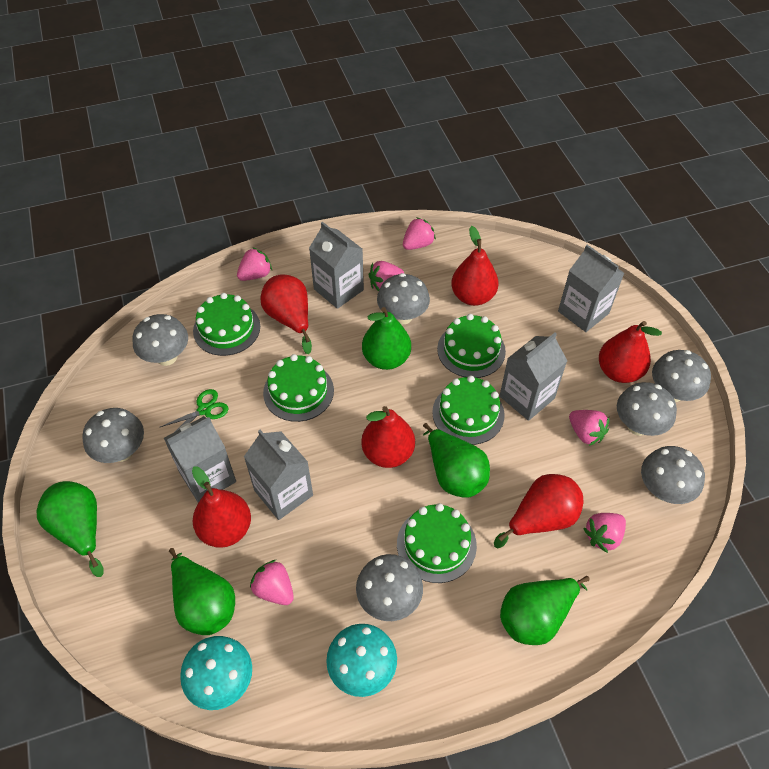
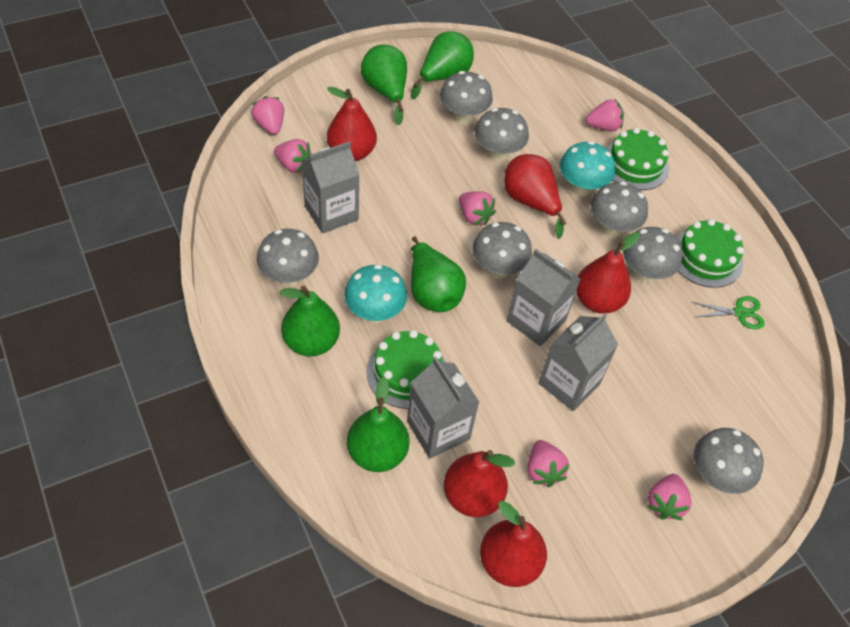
green cake: [193,293,260,356] [263,354,334,422] [397,503,477,583] [432,376,505,445] [437,314,506,378] = 5 -> [366,330,445,409] [606,127,669,190] [676,219,744,288] = 3
grey carton: [164,416,236,503] [244,430,313,520] [309,222,364,309] [500,333,567,421] [558,245,624,332] = 5 -> [302,142,360,234] [407,357,479,459] [507,249,580,346] [538,313,618,411] = 4
red pear: [192,466,251,548] [261,274,312,354] [361,406,415,468] [451,226,498,306] [494,474,583,548] [599,321,662,383] = 6 -> [327,87,377,161] [444,450,515,517] [480,501,547,587] [504,154,567,239] [576,232,640,314] = 5

